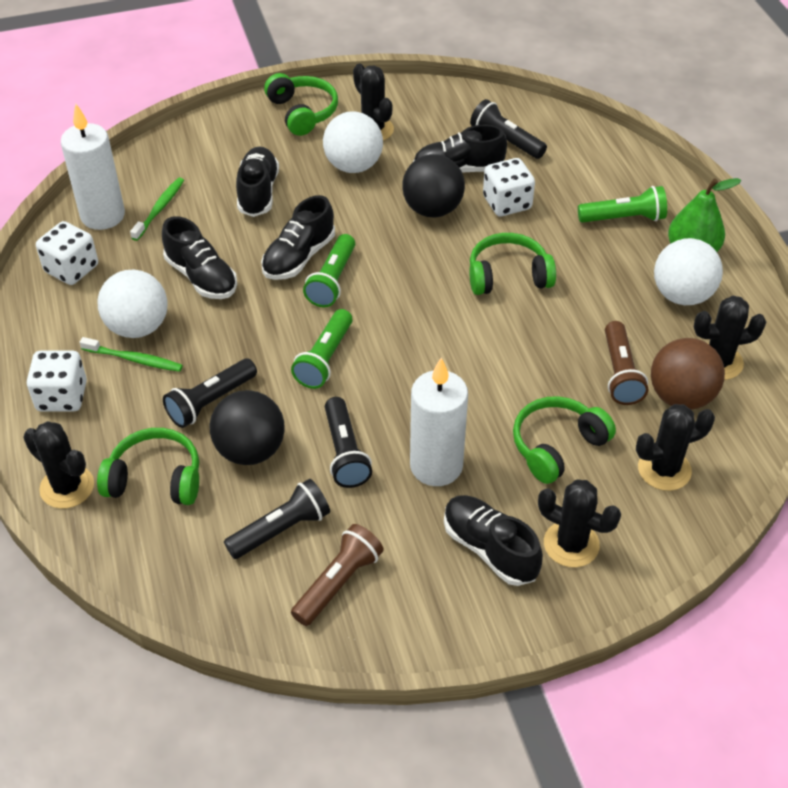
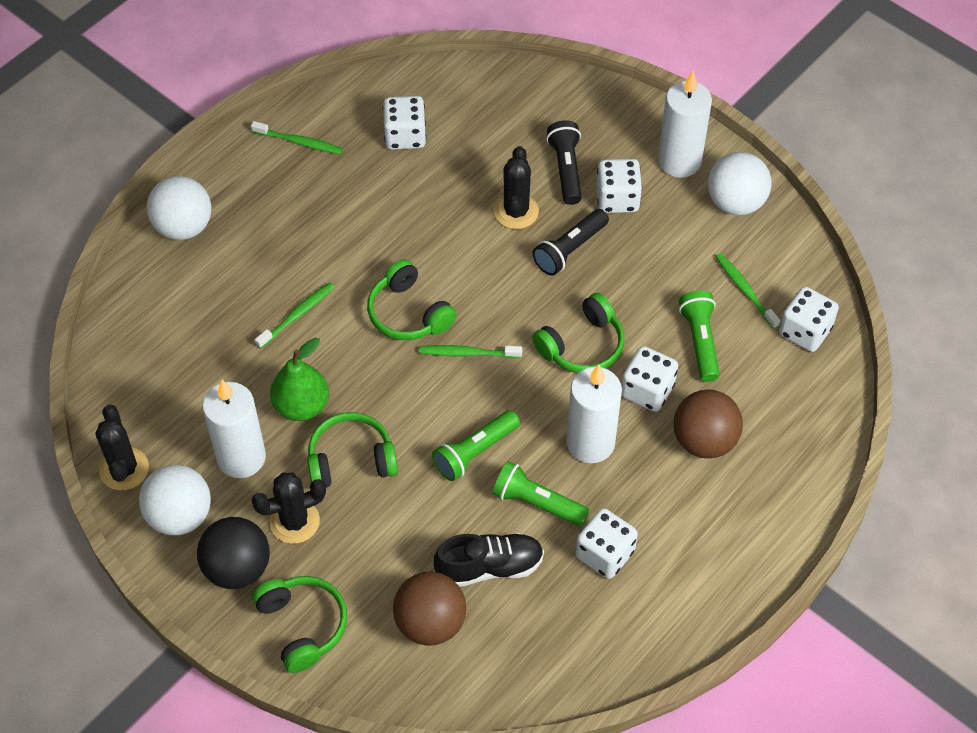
black ball: [210,390,285,465] [402,154,465,217] = 2 -> [197,517,270,589] = 1
black cactus: [23,421,94,509] [353,64,394,141] [538,479,621,567] [636,404,715,491] [694,296,766,380] = 5 -> [96,405,149,490] [251,473,326,544] [494,146,539,229] = 3
black flashlight: [163,358,257,428] [224,479,330,559] [325,397,372,488] [470,99,547,159] = 4 -> [533,209,609,276] [546,120,582,205] = 2
black shoe: [162,216,237,299] [236,146,279,217] [261,195,335,280] [413,125,507,173] [444,495,543,586] = 5 -> [434,533,544,587] = 1
brown ball: [651,338,725,409] = 1 -> [393,571,466,646] [674,389,743,458] = 2
brown flashlight: [291,524,384,626] [605,321,648,405] = 2 -> none = 0
green toothbrush: [80,337,183,372] [130,178,184,241] = 2 -> [251,121,343,154] [255,282,335,349] [419,345,522,358] [716,253,780,329] = 4
white candle: [61,104,125,230] [410,357,468,486] = 2 -> [202,380,266,478] [566,364,622,463] [658,71,712,178] = 3
white dice: [27,351,87,411] [36,221,98,285] [483,158,535,217] = 3 -> [383,96,426,150] [576,508,638,579] [596,159,642,213] [621,346,678,412] [779,287,839,352] = 5

